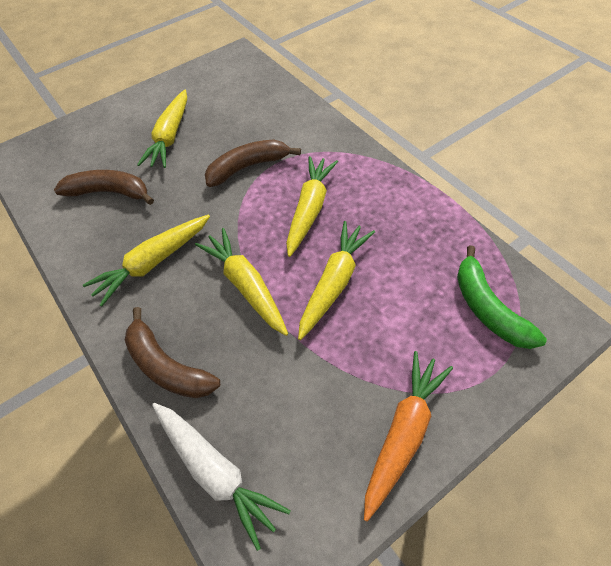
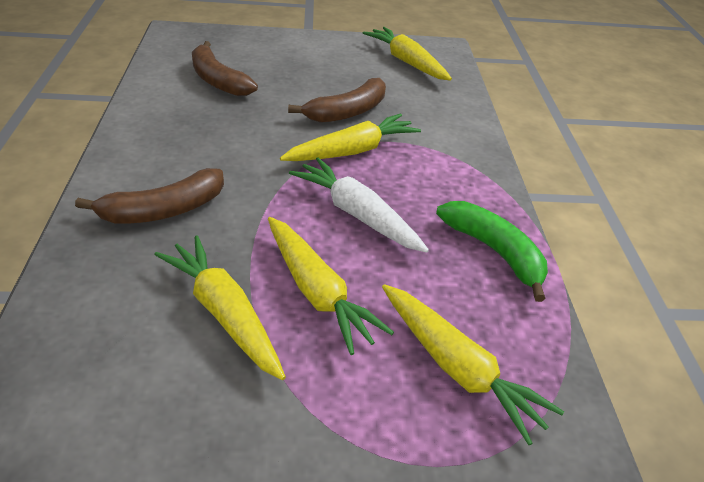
orange carrot: [364,351,453,522] = 1 -> none = 0

